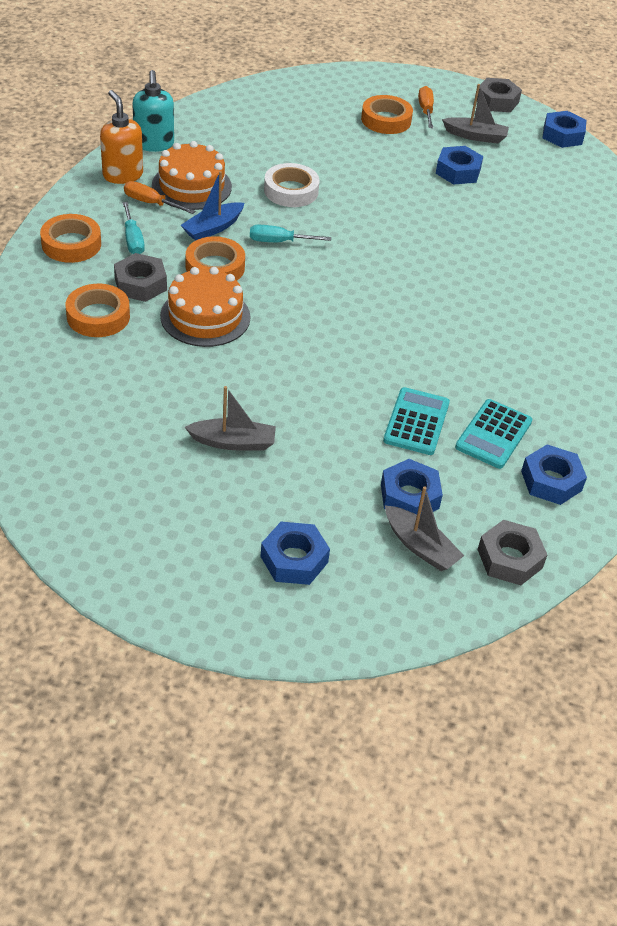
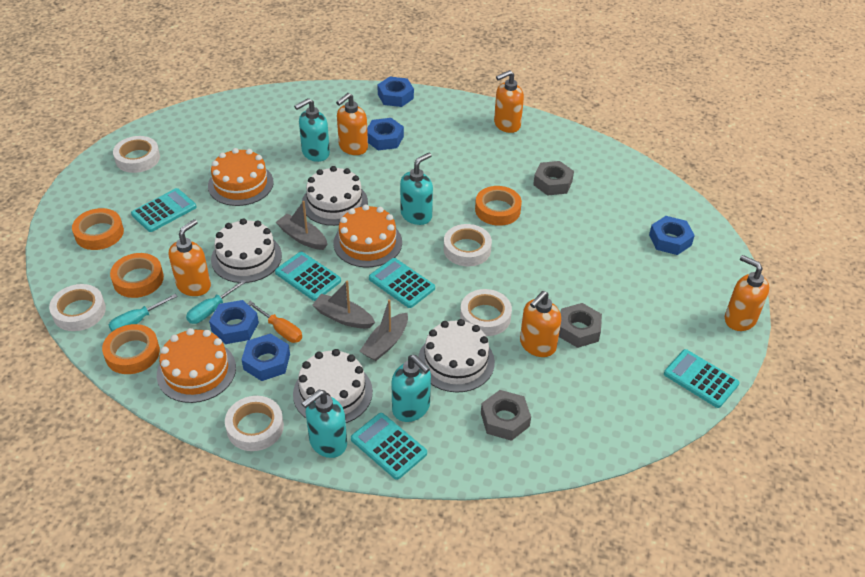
blue boat: [181,171,244,241] = 1 -> none = 0
orange cake: [152,141,232,210] [160,267,251,347] = 2 -> [157,328,236,403] [208,148,274,206] [333,204,402,267] = 3
orange screwdriver: [124,181,195,214] [418,86,434,128] = 2 -> [247,301,302,343] = 1
orange soap dispenser: [100,90,143,184] = 1 -> [169,219,211,296] [336,93,368,155] [494,70,524,133] [520,291,561,357] [725,255,769,331] = 5
turquoise calculator: [383,387,450,455] [455,399,533,469] = 2 -> [131,188,196,232] [275,252,341,301] [351,413,427,480] [369,258,435,308] [664,349,740,408] = 5
turquoise soap dispenser: [132,70,174,152] = 1 -> [294,98,330,162] [301,390,347,458] [391,355,431,422] [400,153,433,225] = 4
white cake: none = 0 -> [211,219,282,283] [293,349,373,423] [302,166,368,226] [418,319,495,392] = 4
white tape: [264,163,320,207] = 1 -> [49,284,106,331] [113,136,160,173] [225,396,284,451] [444,224,492,267] [460,289,512,336] = 5

